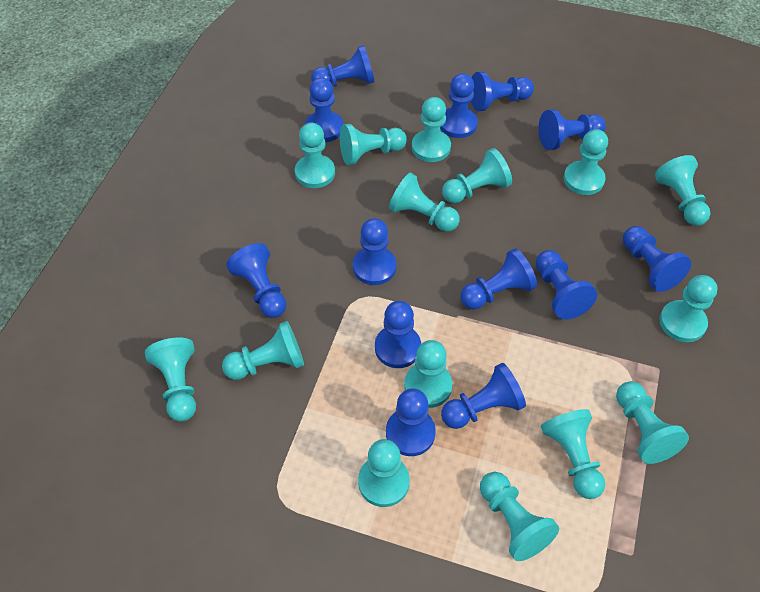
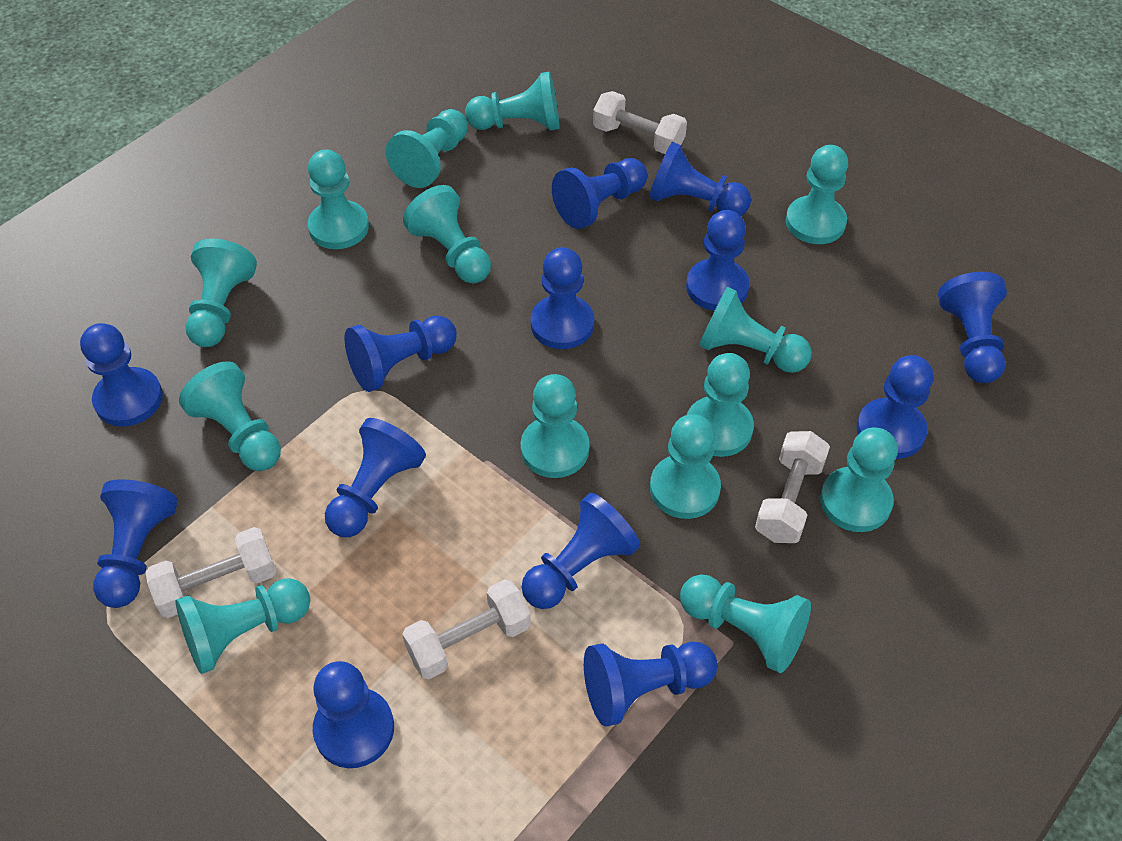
turquoise pawn: [145,337,196,422] [222,321,304,380] [295,122,335,188] [340,124,407,165] [358,439,410,507] [389,173,460,232] [404,340,453,408] [412,97,451,162] [442,148,512,203] [480,472,559,561] [541,409,605,499] [564,129,608,195] [616,381,689,464] [655,155,710,226] [659,275,717,342] = 15 -> [176,578,310,674] [179,361,281,471] [186,239,257,347] [307,150,369,249] [386,109,468,188] [403,185,491,283] [465,71,559,130] [520,374,589,478] [650,414,721,519] [680,574,811,673] [687,353,754,457] [699,287,812,373] [786,145,848,244] [820,427,898,532] = 14
white dumbbell: none = 0 -> [145,527,277,618] [402,579,531,679] [593,91,687,154] [755,431,830,543] = 4

